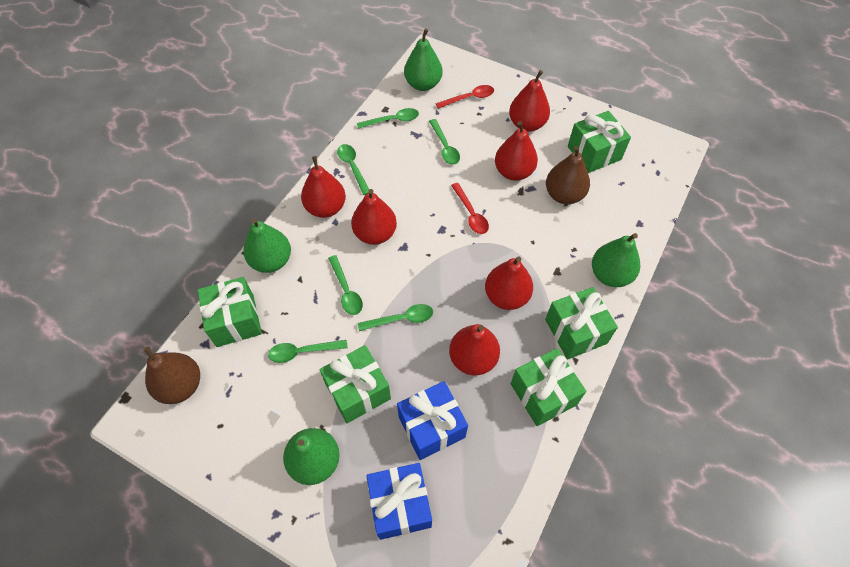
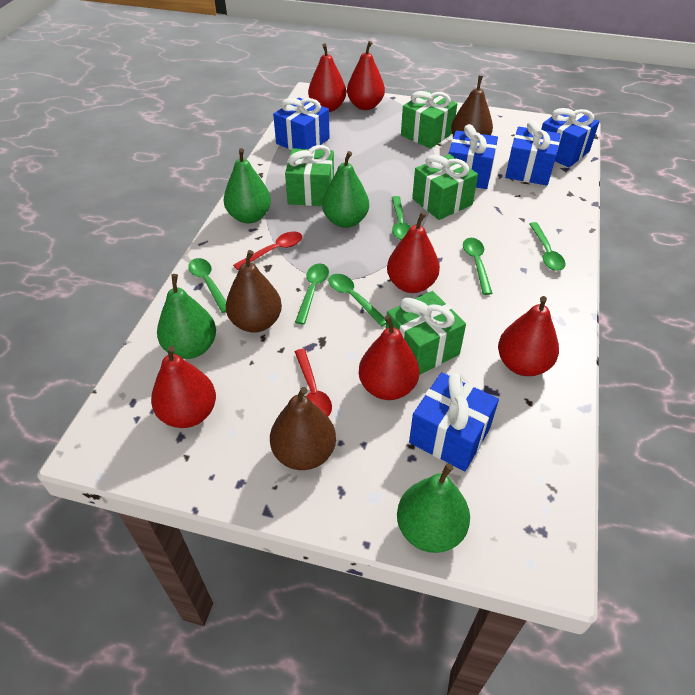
blue gift: [366,463,432,540] [397,381,468,460] = 2 -> [273,98,330,150] [409,372,499,471] [449,124,498,189] [505,121,561,186] [542,108,599,167] = 5
brown pear: [144,347,200,404] [546,146,590,204] = 2 -> [226,250,282,333] [270,387,336,470] [451,76,493,136] = 3
green gift: [197,277,262,347] [320,345,391,423] [511,348,586,426] [545,287,618,359] [568,111,631,173] = 5 -> [285,145,334,206] [386,291,466,375] [401,91,457,149] [412,154,478,220] = 4

